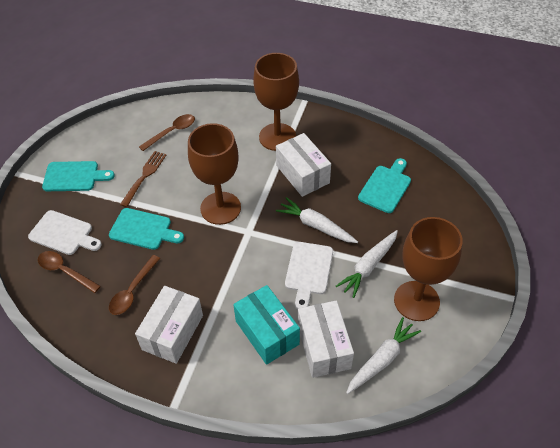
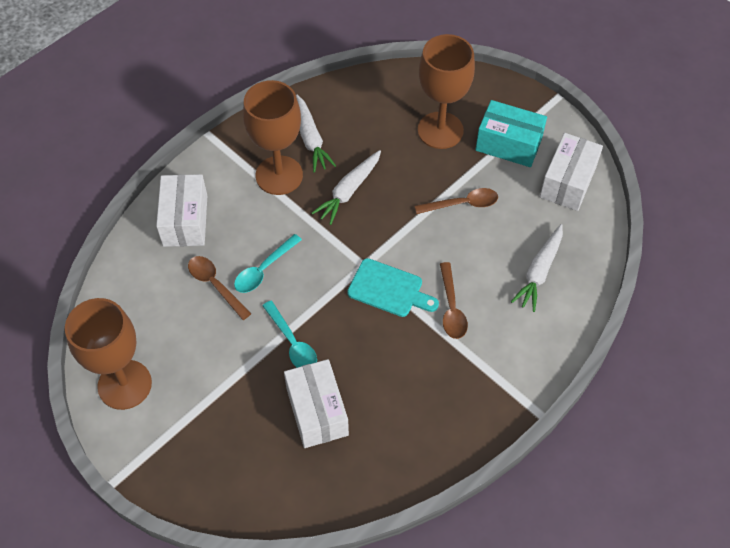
brown fork: [120,151,166,207] = 1 -> none = 0
turquoise cutting board: [42,161,115,191] [109,208,184,250] [358,158,411,213] = 3 -> [347,258,439,317] = 1
turquoise spoon: none = 0 -> [234,234,302,293] [262,301,317,368] = 2
white cutting board: [28,210,102,255] [285,242,333,309] = 2 -> none = 0

